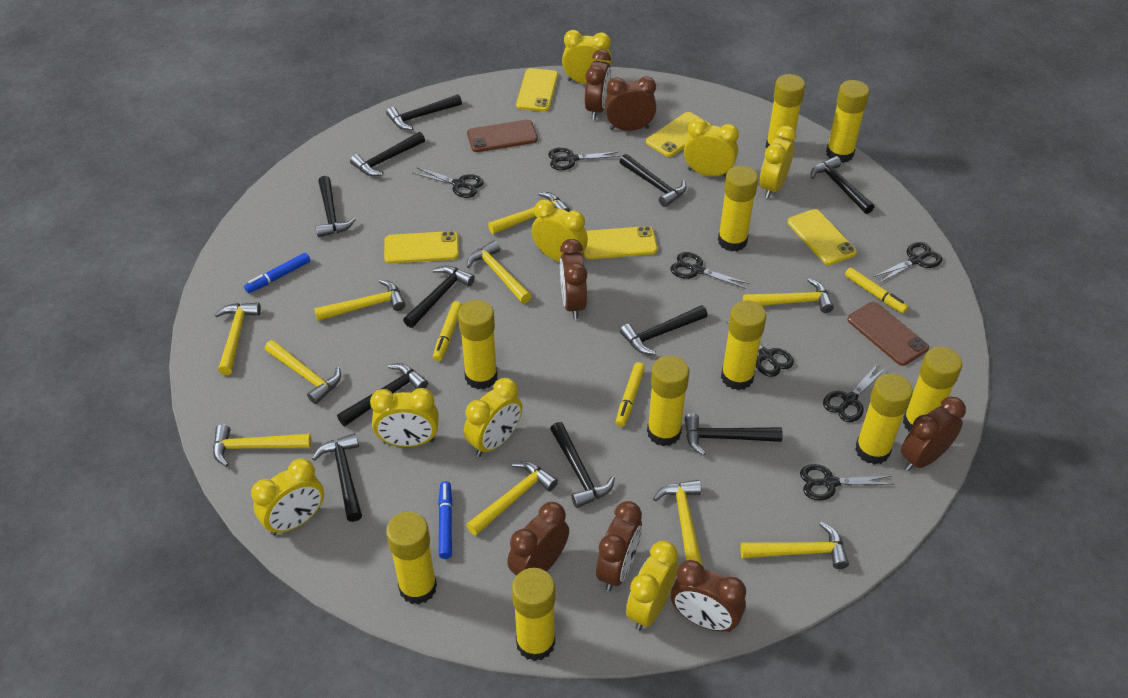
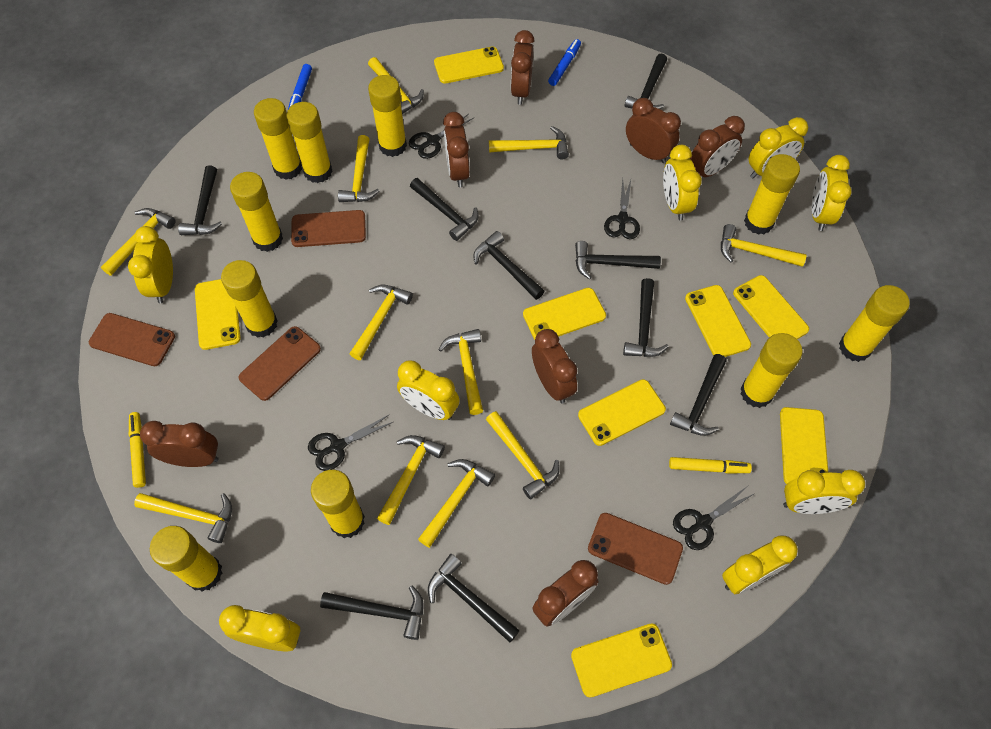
black hammer: [312,433,362,522] [316,176,356,237] [337,363,428,426] [350,132,425,176] [386,94,462,130] [403,266,475,328] [550,422,615,508] [620,154,687,207] [620,305,708,355] [685,413,783,456] [811,156,874,214] = 11 -> [178,165,222,235] [320,586,423,640] [410,178,479,241] [428,554,520,643] [473,231,544,300] [575,241,661,280] [623,278,669,357] [625,53,667,109] [670,354,727,436] = 9
black scissors: [412,167,484,198] [548,148,621,170] [670,252,750,289] [726,321,794,377] [800,464,893,501] [823,365,887,422] [873,242,942,283] = 7 -> [308,415,393,471] [409,114,474,159] [604,179,640,239] [673,487,754,550] = 4
brown phone: [467,120,538,152] [847,302,929,366] = 2 -> [89,313,175,366] [239,326,321,401] [291,210,366,247] [588,513,683,585] = 4
yellow hammer: [213,424,311,467] [215,302,261,375] [265,340,341,404] [314,279,405,321] [466,461,558,536] [467,240,532,303] [488,192,570,234] [653,480,703,566] [740,522,849,569] [743,278,834,313] = 10 -> [101,208,176,276] [134,493,232,543] [338,135,379,202] [350,285,413,360] [368,57,424,114] [377,435,445,525] [418,459,495,548] [438,329,483,415] [486,411,559,499] [489,126,569,160] [721,224,807,267] = 11
yellow marker: [433,301,462,361] [616,362,645,427] [845,267,908,313] = 3 -> [129,412,146,488] [669,457,752,473] = 2
yellow phone: [384,231,459,263] [516,68,558,111] [584,226,658,259] [646,112,711,157] [788,209,857,265] = 5 -> [195,279,241,350] [434,46,504,84] [523,288,606,340] [571,624,672,698] [578,379,666,446] [685,285,751,357] [733,275,809,339] [780,407,828,484] = 8

